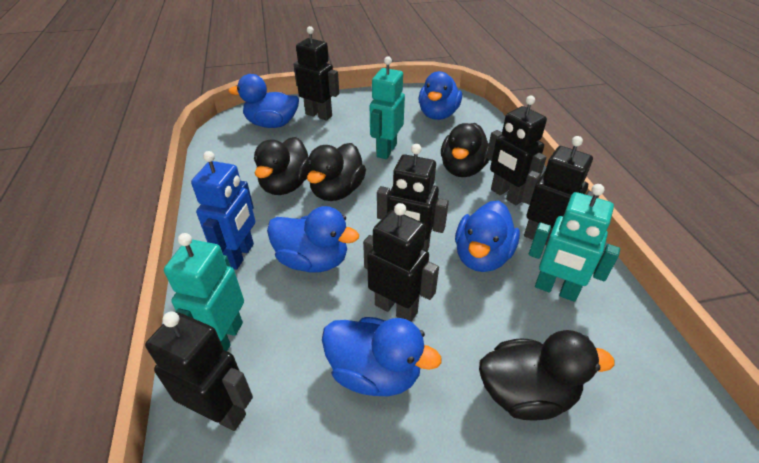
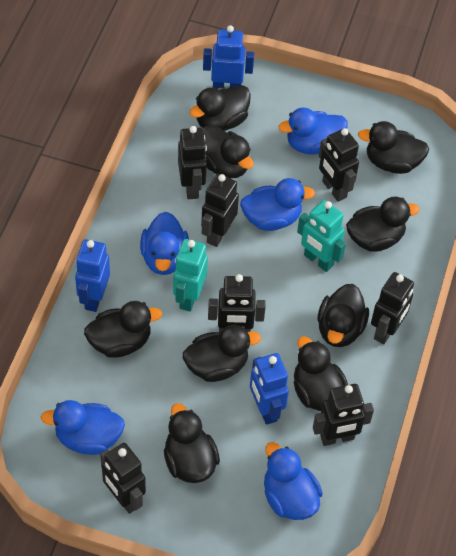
black duck: [254,137,310,195] [307,143,366,201] [441,123,489,177] [479,330,615,421] = 4 -> [84,301,162,358] [164,403,220,483] [183,325,261,382] [189,85,251,131] [203,125,254,178] [294,336,348,411] [318,284,369,347] [346,196,419,252] [358,121,429,174] = 9
black robot: [145,312,253,431] [294,26,339,121] [363,203,439,322] [377,144,449,251] [486,96,547,205] [521,136,599,246] = 6 -> [100,443,146,514] [178,126,207,199] [201,174,239,247] [208,274,266,332] [313,384,374,446] [319,128,359,202] [371,272,414,344] = 7
blue robot: [191,151,255,270] = 1 -> [75,239,110,312] [203,25,254,88] [250,353,289,425] = 3
turquoise robot: [164,233,244,351] [370,56,405,159] [529,184,620,302] = 3 -> [173,239,208,311] [297,200,346,272] = 2

